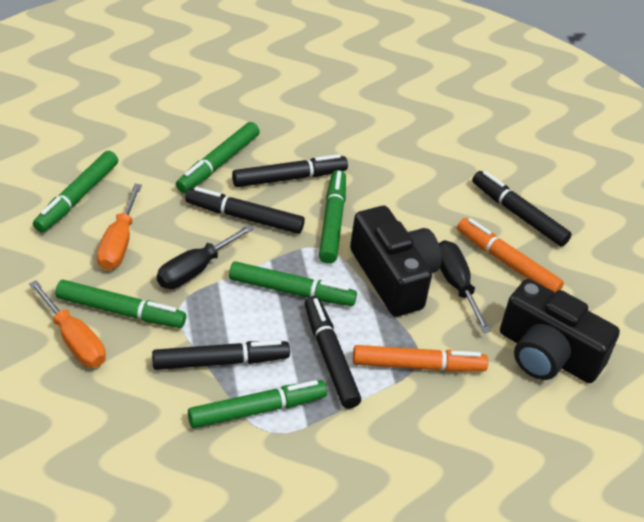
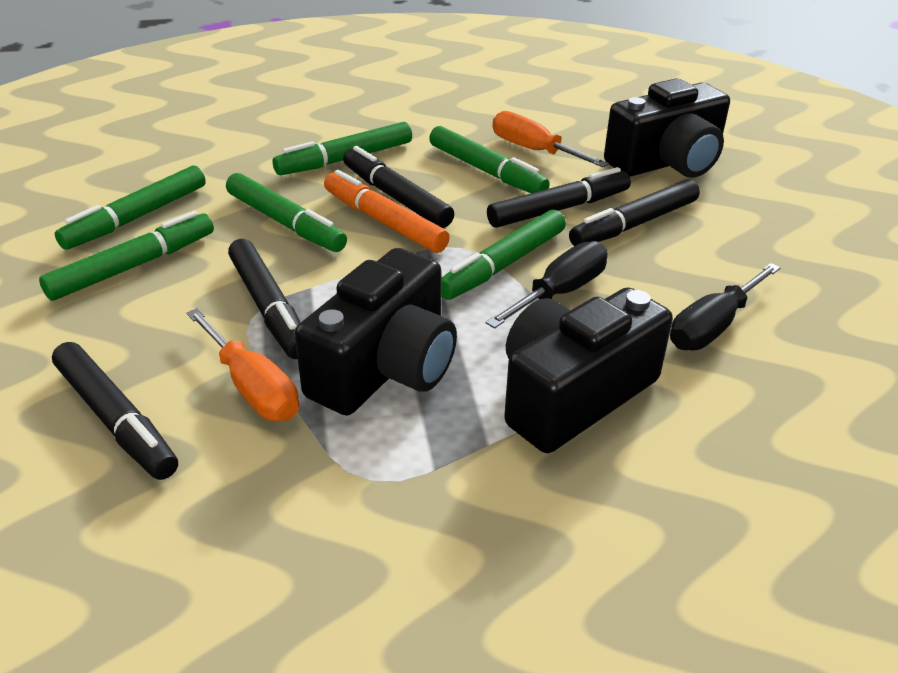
black camera: [350,206,442,317] [500,279,620,383] = 2 -> [295,248,457,415] [504,287,673,453] [604,78,730,178] = 3
orange marker: [353,345,488,372] [457,218,564,293] = 2 -> [324,170,450,253] = 1

